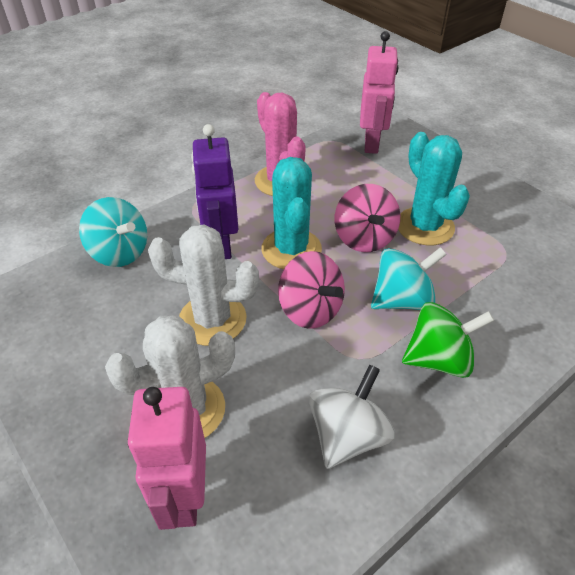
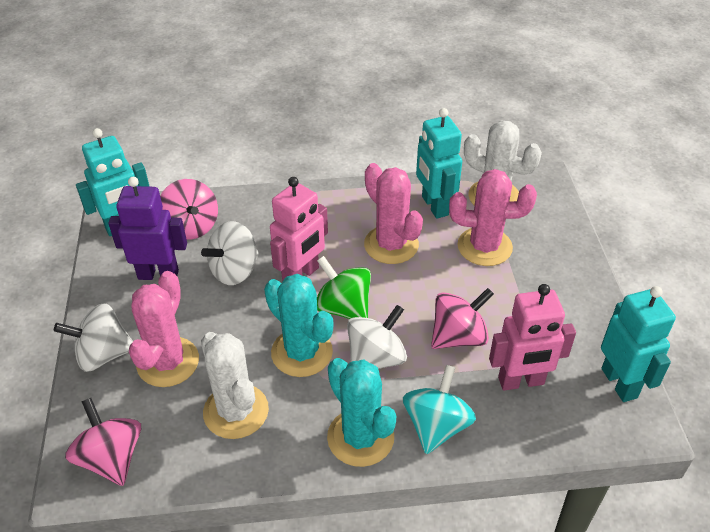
pink cactus: [255,92,306,196] = 1 -> [129,271,199,387] [364,163,423,264] [449,169,537,266] = 3
pink spinning top: [278,251,345,329] [335,184,400,252] = 2 -> [65,398,141,486] [160,179,218,240] [431,288,494,349] = 3
turquoise robot: none = 0 -> [76,128,150,236] [416,108,462,219] [601,286,676,402] = 3
turquoise spinning top: [79,197,147,267] [371,247,447,310] = 2 -> [403,365,476,454] = 1
white spinning top: [309,364,395,469] = 1 -> [54,303,133,372] [201,221,259,285] [347,305,407,369] = 3

